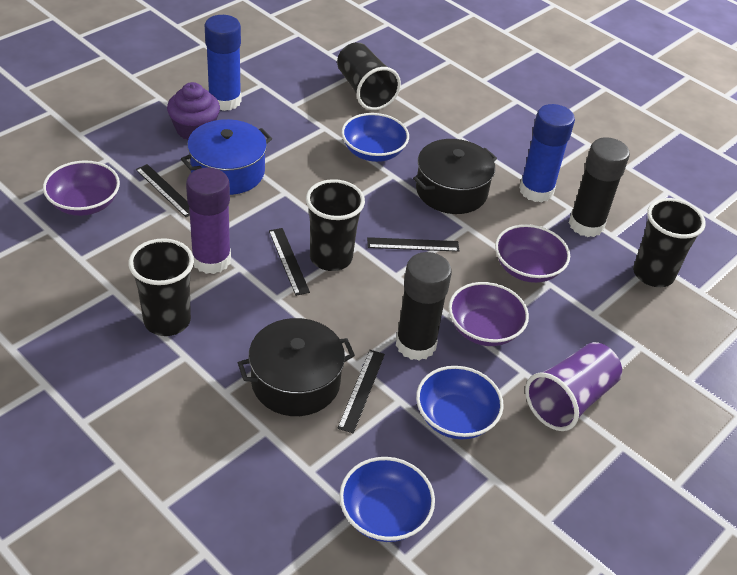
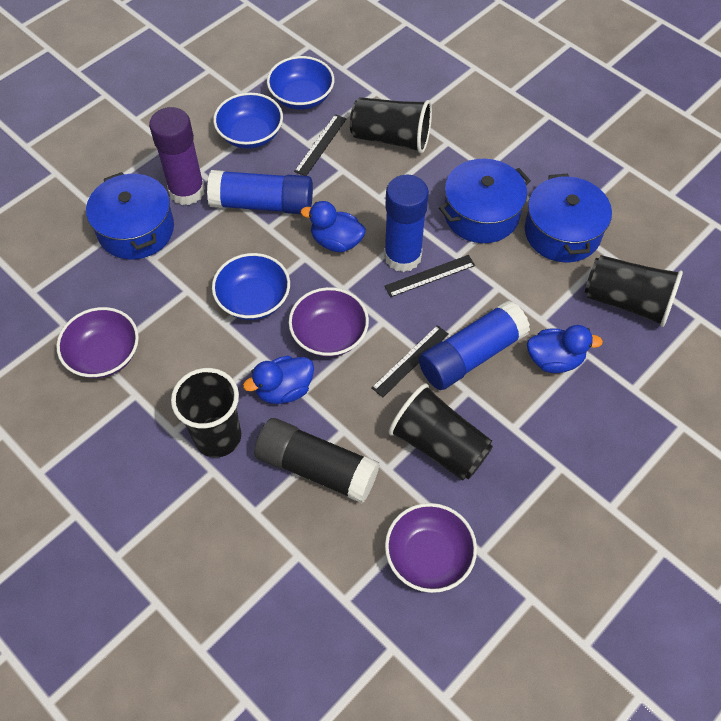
black glue stick: [396,252,452,361] [569,137,630,237] = 2 -> [254,418,380,503] = 1
black pot: [238,318,355,416] [413,139,497,214] = 2 -> none = 0
black ruler: [136,164,190,217] [269,228,310,296] [337,350,385,434] [367,237,459,252] = 4 -> [294,114,347,176] [371,325,449,397] [384,255,475,297] = 3
blue duck: none = 0 -> [243,356,314,404] [301,201,366,252] [527,325,603,373] = 3
blue glue stick: [205,15,241,111] [519,104,575,202] = 2 -> [207,170,313,214] [384,175,429,272] [419,300,530,390] = 3
blue pot: [181,119,272,195] = 1 -> [86,172,174,259] [439,159,531,243] [525,174,612,262] = 3
purple cup: [525,342,622,431] = 1 -> none = 0
purple cupcake: [167,82,220,140] = 1 -> none = 0

